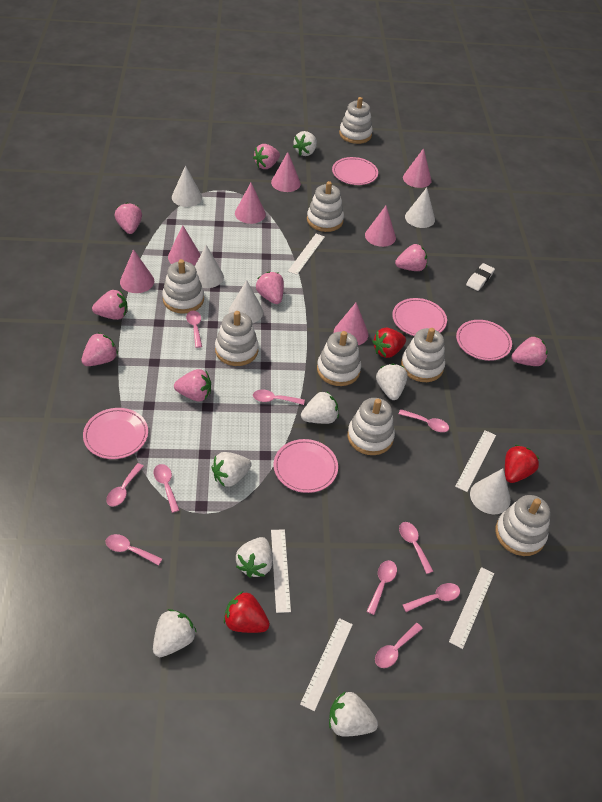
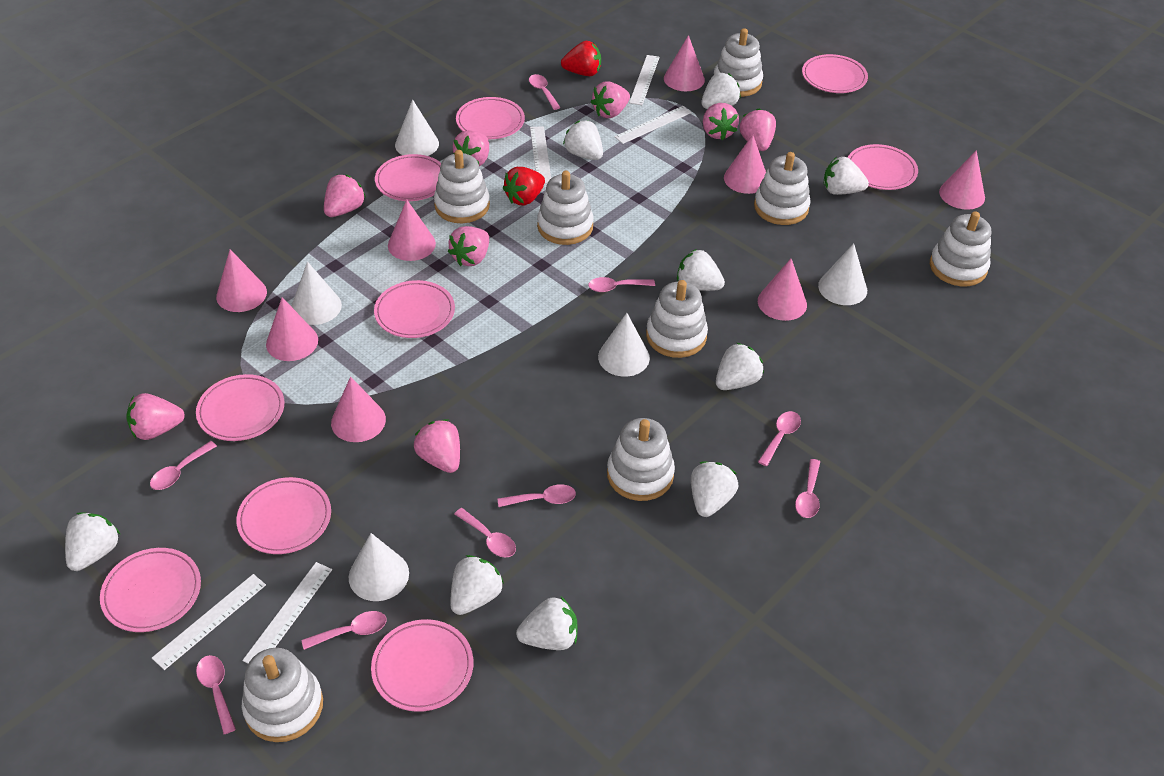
pink cone: [120,249,154,293] [168,225,200,266] [235,183,266,224] [271,152,301,192] [334,302,368,345] [365,206,396,247] [403,148,432,188] = 7 -> [216,249,267,312] [266,297,318,361] [331,377,386,442] [388,200,436,261] [664,35,705,91] [724,135,766,194] [758,259,807,321] [939,150,985,210] = 8
pink plate: [83,408,148,459] [274,439,338,493] [332,157,378,185] [392,298,447,336] [456,320,512,361] = 5 -> [100,548,201,632] [196,374,284,441] [236,477,331,554] [371,619,473,712] [374,280,455,338] [375,154,441,201] [456,97,525,139] [802,54,868,93] [848,144,918,190] = 9
pink spoon: [106,463,144,507] [106,534,162,566] [154,464,179,513] [186,311,202,348] [253,390,305,405] [366,560,397,615] [375,623,423,668] [398,409,449,432] [399,522,433,574] [403,583,460,612] = 10 -> [150,441,217,490] [196,655,236,734] [301,611,387,650] [455,508,516,558] [498,484,576,507] [529,74,561,110] [588,277,655,292] [758,411,801,466] [795,459,820,518] = 9
red strawberry: [224,591,270,633] [372,328,406,358] [505,445,539,483] = 3 -> [503,167,545,206] [561,41,601,76] = 2
white eraser: [466,263,495,291] = 1 -> none = 0
white strawberry: [153,609,197,657] [211,452,252,487] [236,537,273,578] [293,131,317,156] [301,391,339,424] [329,691,378,737] [376,364,408,400] = 7 -> [65,512,120,571] [450,555,504,615] [516,597,578,650] [563,120,603,160] [677,249,725,291] [691,462,738,517] [701,73,741,109] [716,343,764,390] [824,157,869,195] = 9

